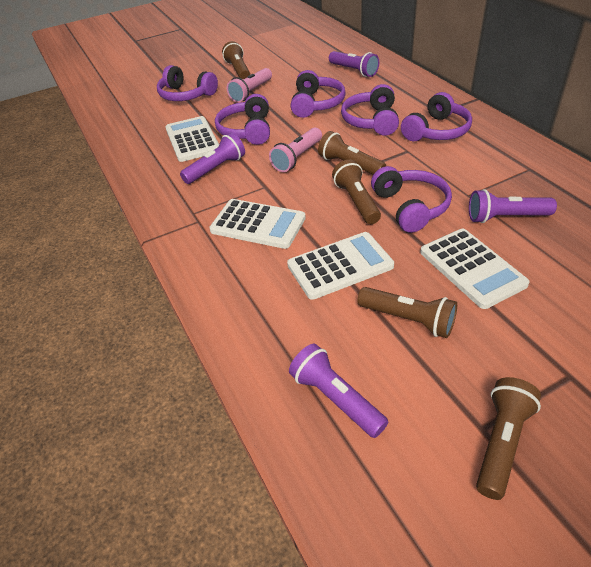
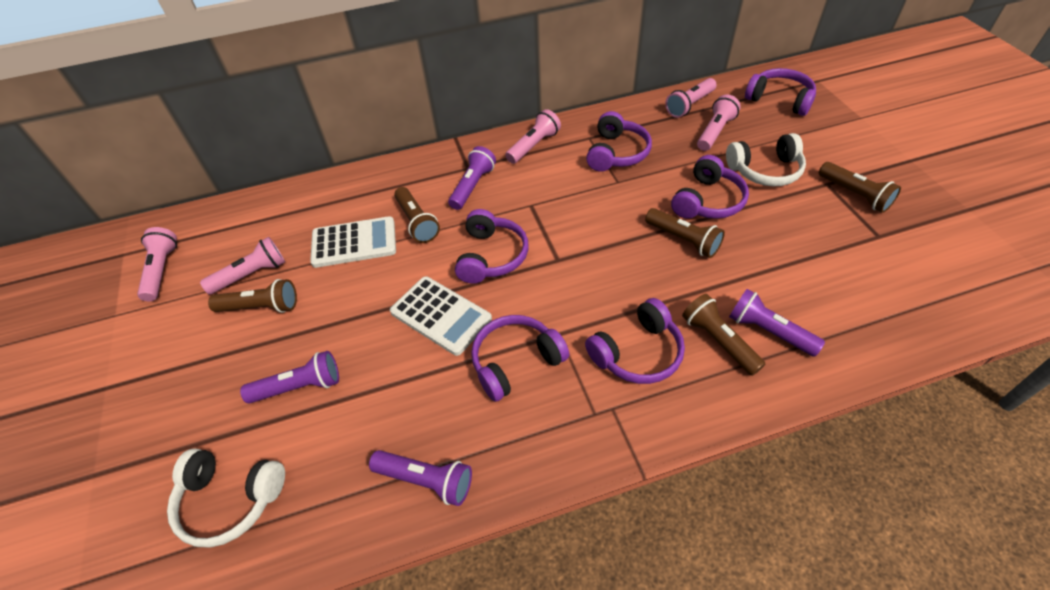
pink flashlight: [227,68,272,103] [269,127,322,172] = 2 -> [137,227,177,301] [200,237,285,295] [505,109,561,164] [665,78,717,118] [697,94,741,151] = 5
white calculator: [165,116,219,162] [209,199,306,249] [287,232,394,300] [420,229,530,309] = 4 -> [310,216,396,268] [390,276,492,356] = 2
white headphones: none = 0 -> [167,448,285,548] [726,133,806,186] = 2

